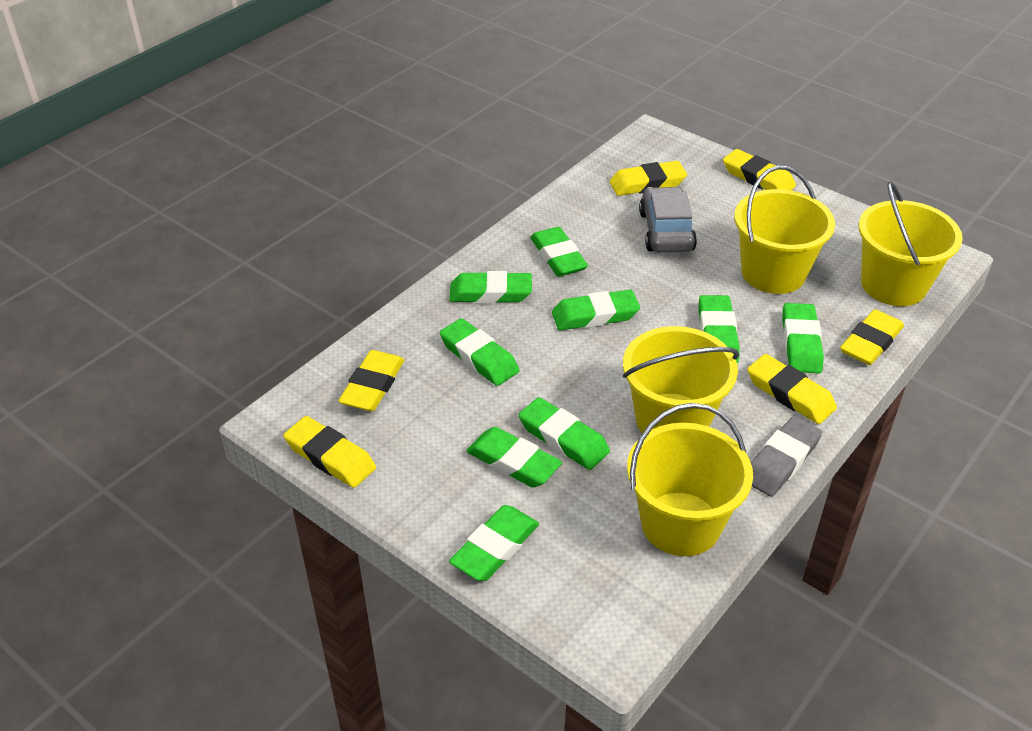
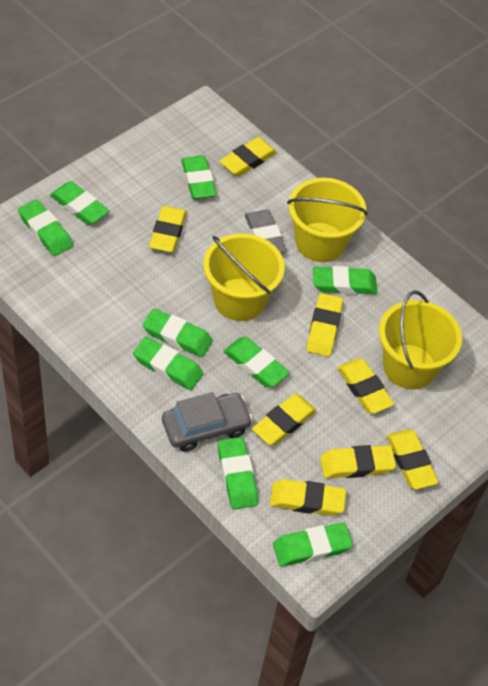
yellow bucket: [623,326,739,433] [627,403,753,556] [734,166,835,294] [858,182,963,306] = 4 -> [203,233,285,321] [287,178,368,262] [379,291,462,389] = 3
yellow eraser: [283,416,376,488] [338,350,404,411] [609,161,687,196] [723,149,796,190] [747,354,837,424] [840,309,904,365] = 6 -> [149,206,187,253] [219,137,277,176] [252,394,317,446] [270,479,346,516] [306,293,343,357] [320,445,396,478] [337,359,394,414] [387,429,438,489] = 8

